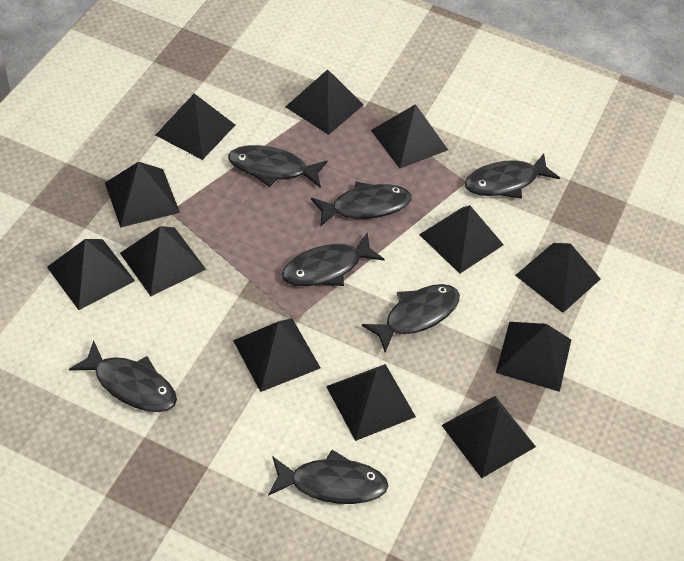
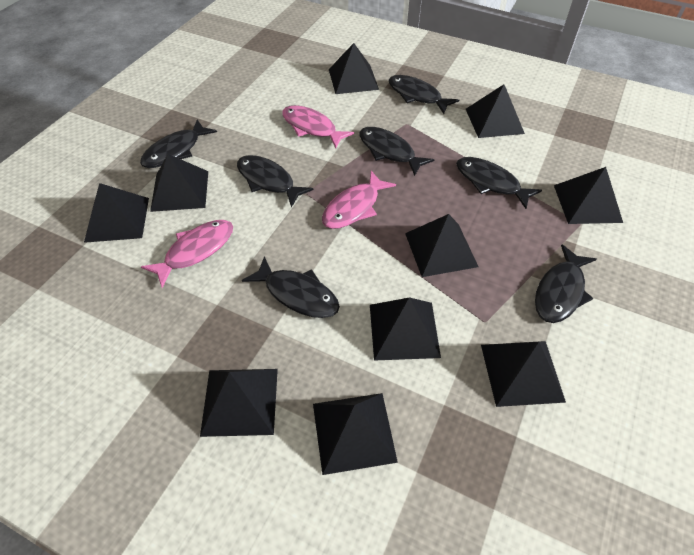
black pyramid: [47,239,135,310] [105,162,180,227] [120,226,206,296] [156,94,235,160] [233,318,321,392] [286,69,363,135] [326,364,416,441] [371,104,448,168] [419,205,504,274] [442,396,536,478] [496,322,571,392] [515,243,601,313] = 12 -> [84,183,149,243] [150,154,208,212] [200,369,278,437] [313,393,398,475] [329,43,379,94] [370,297,441,361] [405,214,478,277] [466,84,525,138] [481,341,566,407] [554,167,623,224] = 10
pink fish: none = 0 -> [141,220,233,288] [282,105,354,148] [322,171,396,229] = 3

